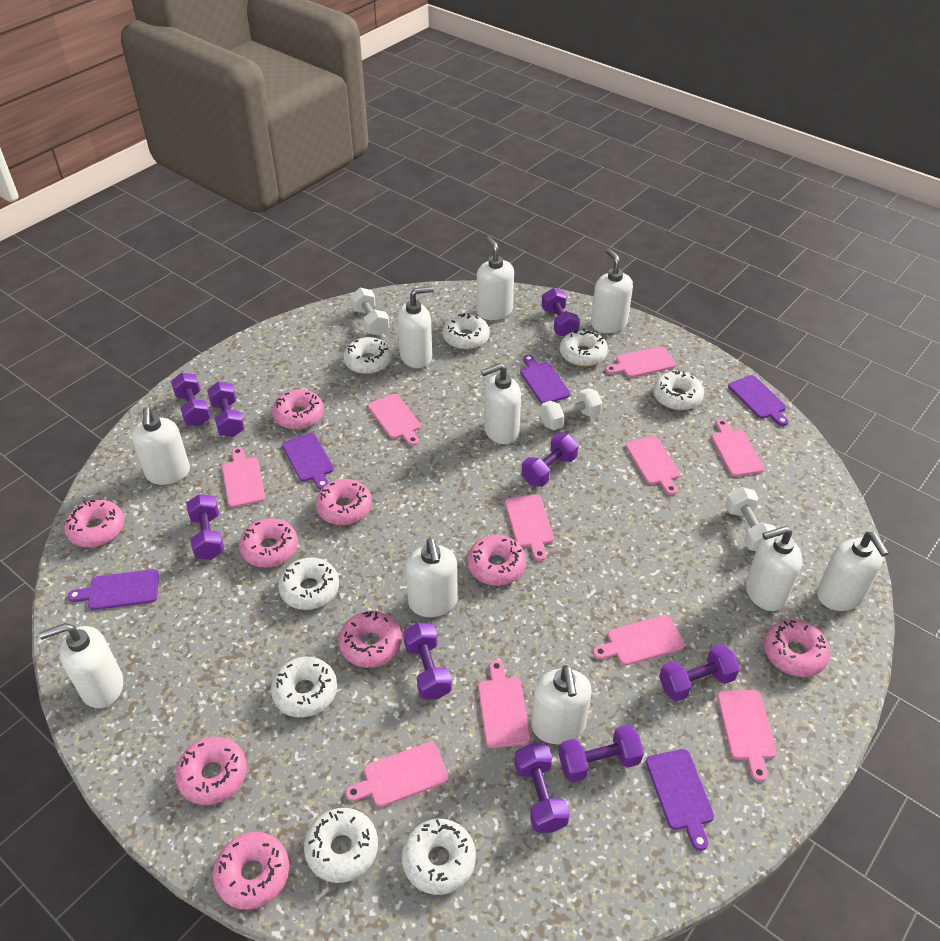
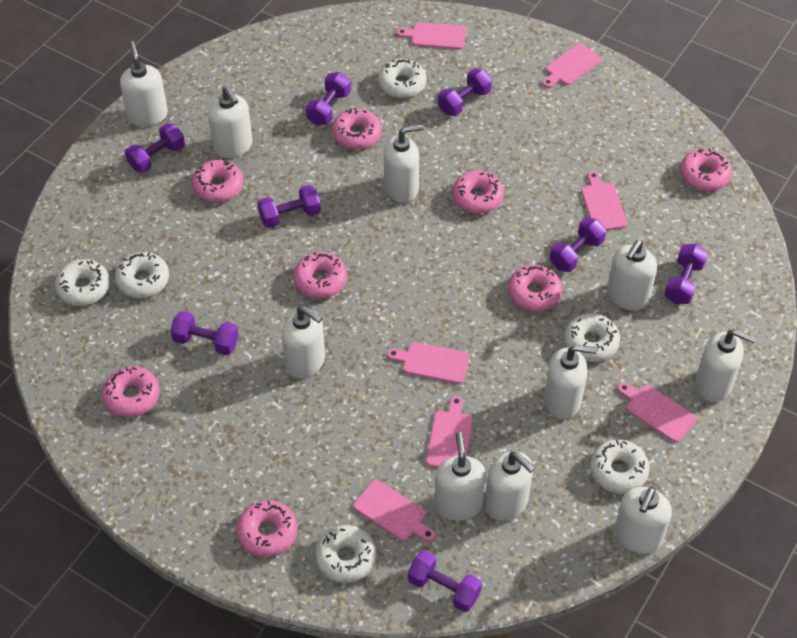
pink cutting board: [222,447,265,508] [345,742,448,807] [368,394,421,446] [478,660,531,748] [505,495,554,561] [593,615,685,666] [605,346,676,378] [626,436,680,495] [711,419,764,477] [717,690,776,782] = 10 -> [353,480,435,542] [387,342,469,384] [397,22,466,50] [426,396,473,468] [542,43,602,88] [581,171,627,231] [617,382,697,442] = 7
pink donut: [64,500,124,548] [175,737,247,805] [213,832,289,910] [239,518,298,568] [272,390,324,430] [316,479,372,525] [339,611,402,668] [467,535,526,586] [764,619,830,677] = 9 -> [102,366,160,417] [192,160,243,203] [237,500,297,557] [293,252,347,298] [332,108,382,150] [452,170,504,214] [508,265,562,312] [680,148,732,191] = 8
purple cutting board: [68,569,159,610] [282,433,334,490] [520,355,571,404] [646,749,714,851] [728,375,788,426] = 5 -> none = 0
purple dumbbell: [171,372,211,426] [186,494,224,560] [207,381,245,437] [403,623,452,700] [514,743,570,833] [521,433,578,487] [542,288,580,337] [559,725,644,783] [659,644,740,701] = 9 -> [125,123,185,173] [170,311,239,355] [258,185,321,228] [306,72,351,125] [408,550,482,612] [438,68,492,116] [550,217,606,272] [664,244,708,304] = 8
white donut: [271,657,337,718] [278,557,339,610] [304,808,378,883] [343,337,392,374] [402,819,476,895] [443,313,490,350] [560,329,608,367] [653,371,704,411] = 8 -> [55,259,110,306] [115,252,169,298] [315,525,377,583] [378,59,426,98] [564,313,620,362] [590,439,650,494] = 6
white dumbbell: [350,288,389,335] [540,388,602,430] [725,487,776,551] = 3 -> none = 0

